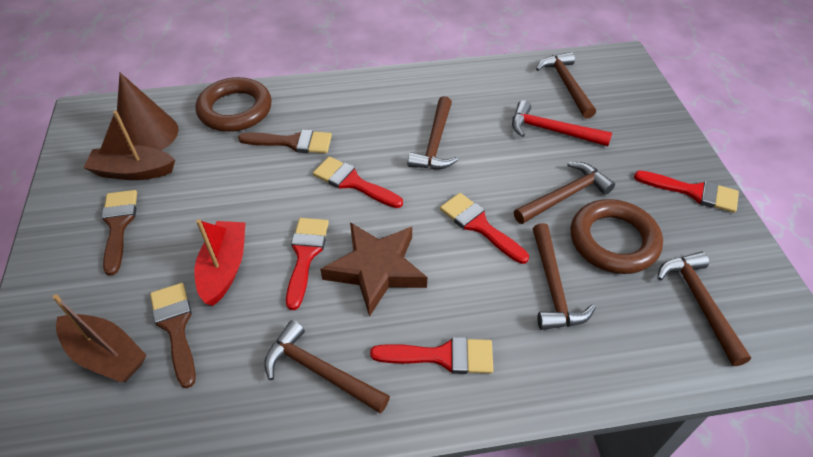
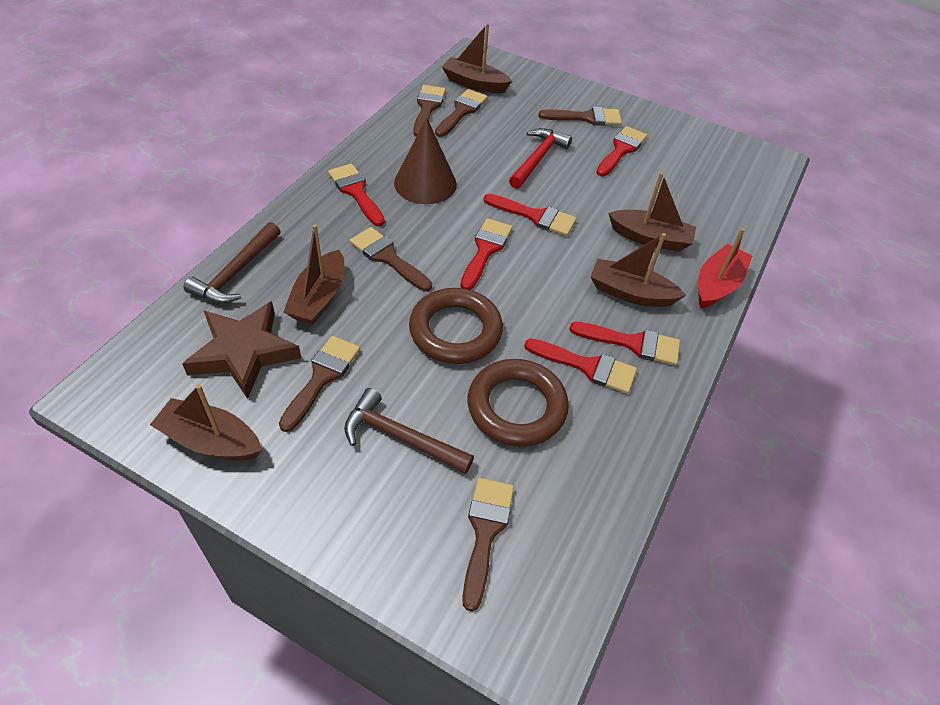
brown boat: [53,294,147,382] [83,111,175,180] = 2 -> [150,384,262,461] [283,224,344,325] [442,23,512,93] [591,233,686,307] [608,172,696,252] = 5
brown brush: [101,190,137,276] [150,283,196,388] [238,129,332,153] = 3 -> [279,336,360,432] [350,227,432,291] [413,85,446,137] [435,89,488,137] [462,478,514,612] [539,107,622,126] = 6
brown hammer: [264,320,390,414] [408,96,458,169] [514,162,615,224] [533,223,596,330] [536,52,596,119] [657,252,751,366] = 6 -> [184,222,281,304] [344,388,474,474] = 2
red brush: [286,218,329,310] [313,157,403,208] [370,337,493,374] [440,193,529,264] [634,171,739,213] = 5 -> [328,164,385,227] [460,218,512,290] [484,194,577,236] [525,338,637,394] [569,322,680,365] [596,126,647,176] = 6

